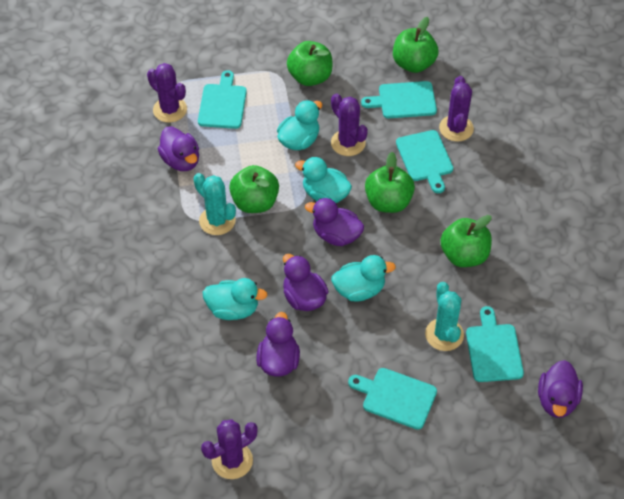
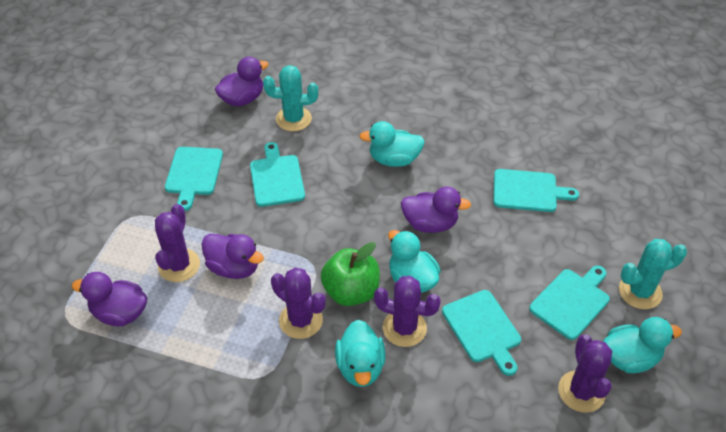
green apple: [229,165,279,213] [287,41,332,86] [365,152,415,213] [393,17,438,73] [440,215,492,267] = 5 -> [321,242,380,306] = 1
purple duck: [158,126,199,171] [256,312,300,377] [283,254,329,311] [305,198,364,246] [538,360,583,418] = 5 -> [72,272,147,326] [201,234,264,279] [215,57,269,106] [401,187,471,233] = 4

